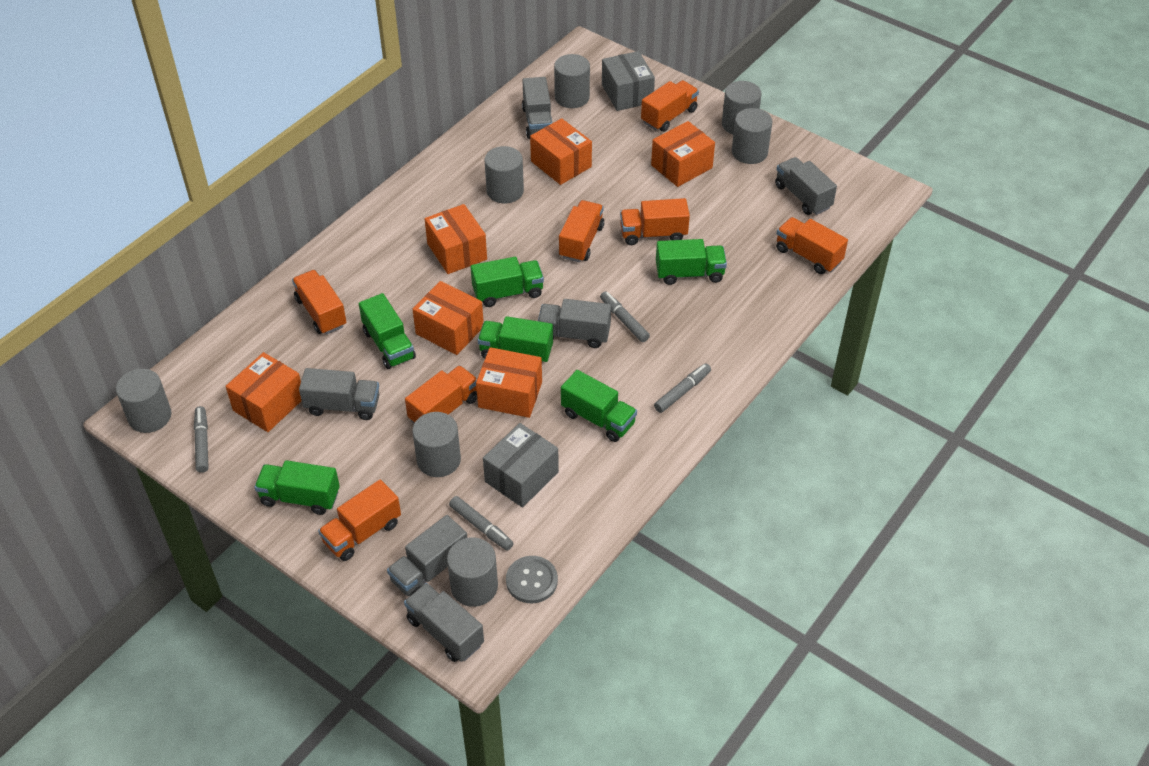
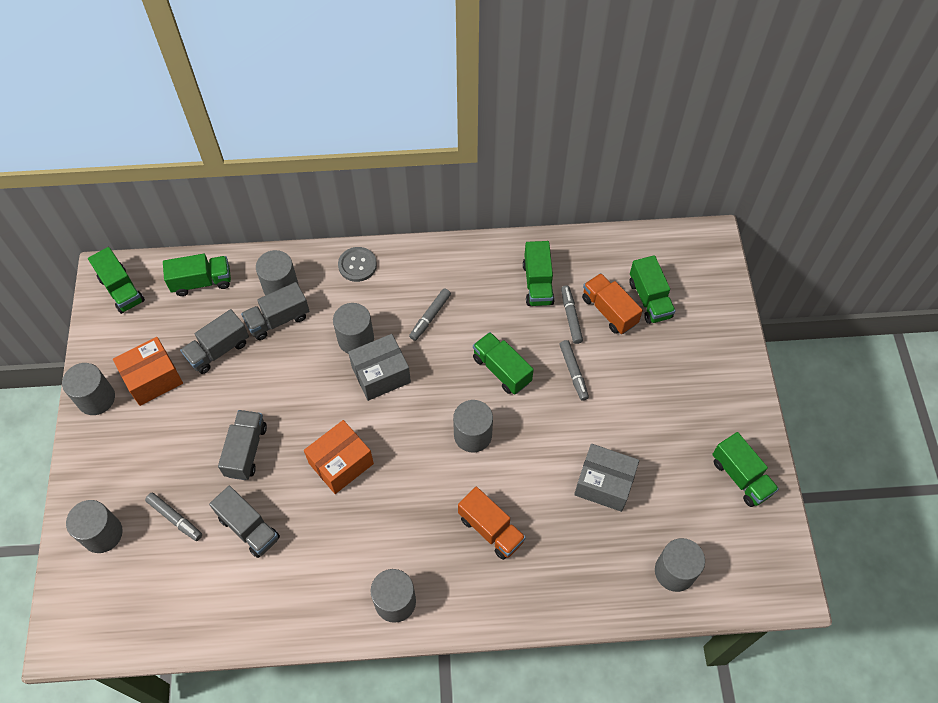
grey truck: [299,368,379,420] [387,515,467,596] [404,583,484,662] [522,77,552,139] [538,299,611,348] [775,157,837,215] = 6 -> [180,309,249,374] [209,486,280,558] [218,410,267,480] [241,282,309,340] = 4
orange box: [226,352,302,432] [412,281,484,355] [425,204,487,274] [476,347,542,418] [530,118,592,185] [651,121,715,187] = 6 -> [113,337,183,406] [304,420,374,494] = 2
orange truck: [292,270,346,334] [318,479,401,561] [405,365,477,424] [559,200,604,262] [620,198,690,245] [641,80,699,132] [776,217,848,274] = 7 -> [458,487,526,560] [582,273,643,334] = 2

